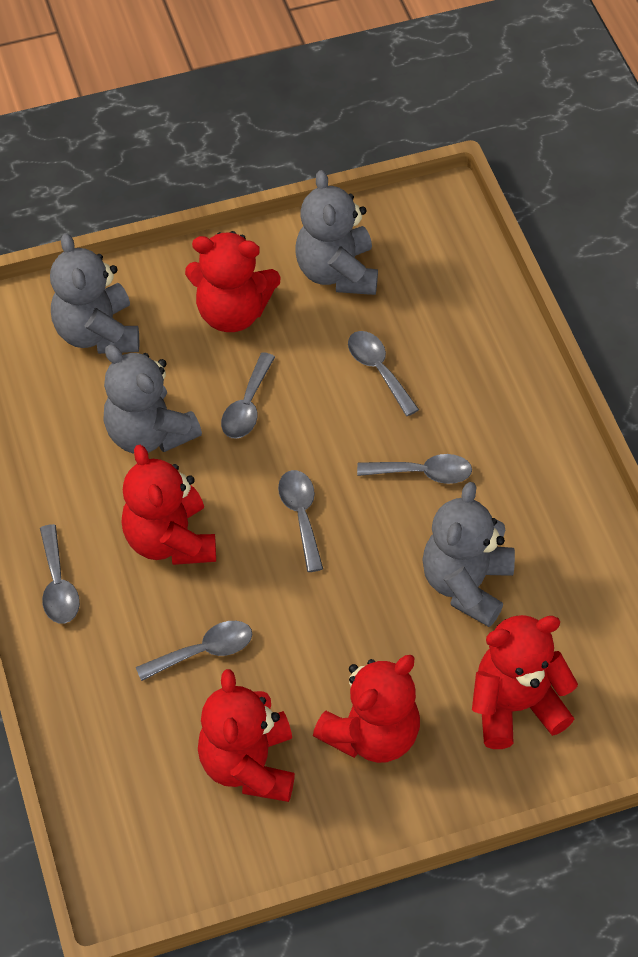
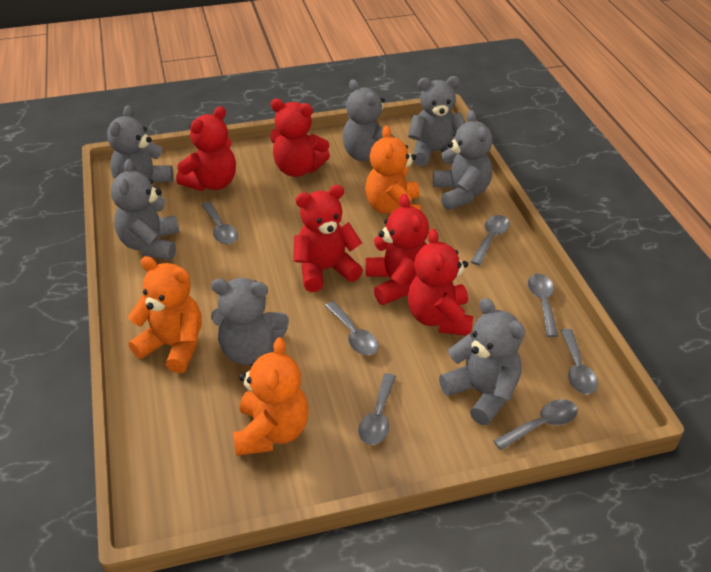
grey spoon: [40,524,80,623] [136,621,253,681] [221,352,275,439] [278,470,323,572] [348,331,419,416] [357,454,472,484] = 6 -> [201,202,238,245] [325,301,379,355] [358,373,396,445] [471,215,509,266] [493,399,578,450] [528,274,558,337] [561,329,598,395] = 7
grey teddy bear: [50,233,139,354] [103,345,202,454] [296,170,378,295] [422,482,515,627] = 4 -> [107,105,173,197] [111,159,179,260] [211,278,289,365] [342,79,395,161] [408,76,465,166] [433,110,493,210] [439,298,525,425] = 7
orange teddy bear: none = 0 -> [128,256,202,373] [233,337,308,456] [365,125,422,214] = 3

